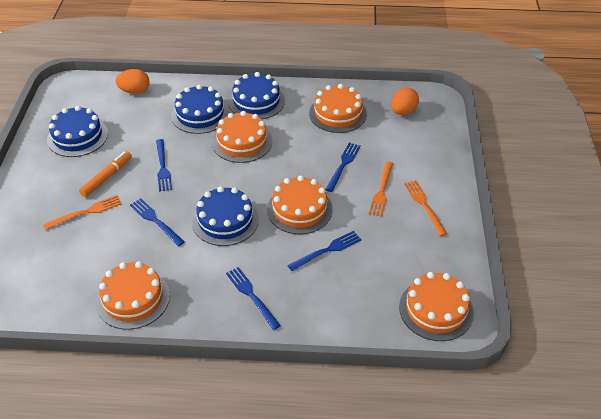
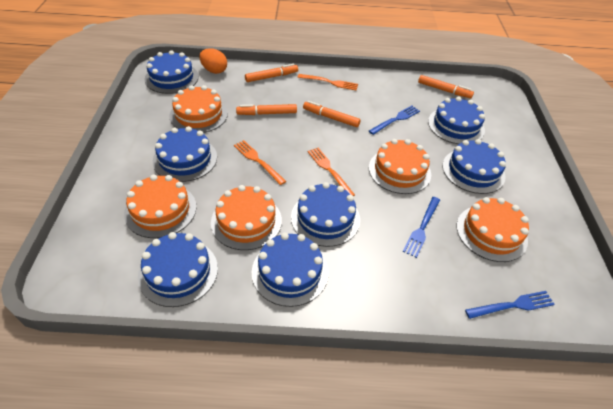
blue cake: [47,106,108,157] [171,84,229,134] [192,186,259,246] [228,72,285,119] = 4 -> [138,232,218,307] [145,50,199,94] [153,126,217,182] [252,233,328,307] [291,182,360,247] [428,97,485,144] [442,139,506,194] = 7
blue fork: [130,198,184,246] [156,139,172,192] [226,267,281,330] [287,231,362,271] [325,143,361,192] = 5 -> [369,106,420,135] [403,197,440,258] [465,291,555,319] = 3
orange egg: [116,69,150,94] [391,88,419,115] = 2 -> [199,48,227,74] = 1
orange marker: [79,151,132,197] = 1 -> [236,104,297,115] [245,64,298,82] [303,101,361,127] [418,75,474,98] = 4

